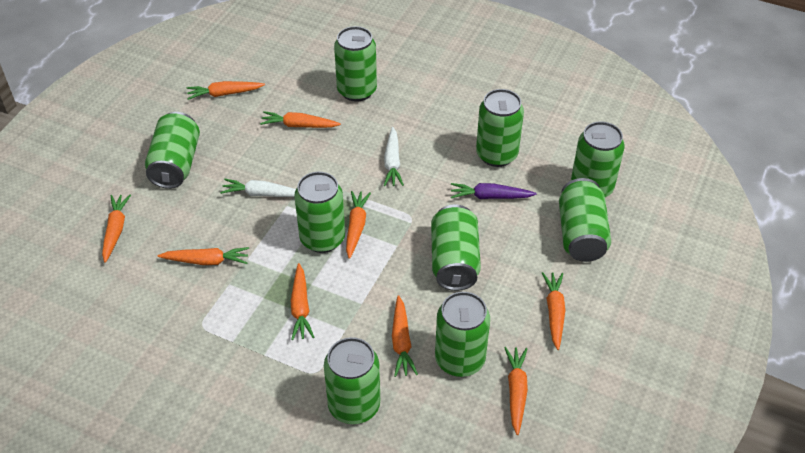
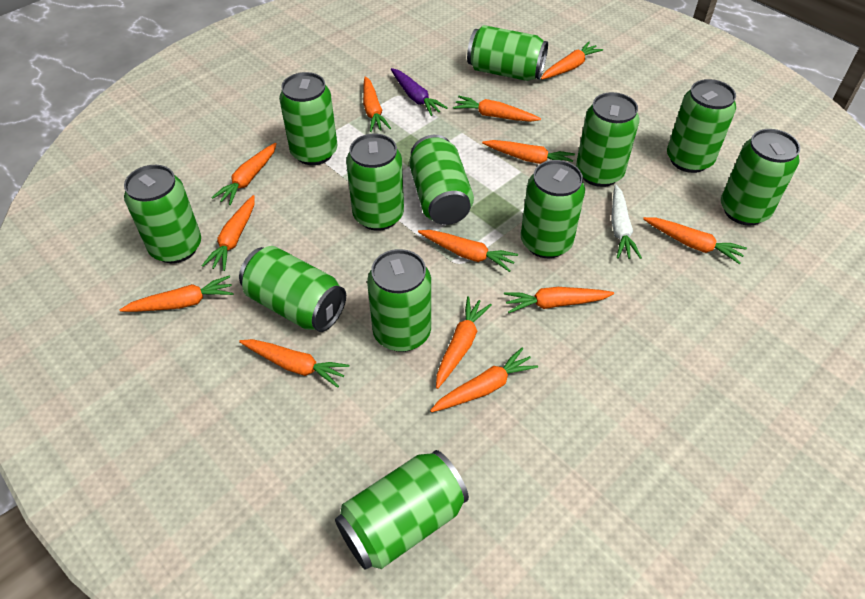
green can: [145,112,200,189] [294,172,345,253] [324,337,380,424] [334,26,377,102] [431,205,481,291] [435,292,490,377] [476,89,524,167] [559,178,611,262] [571,121,625,197] = 9 -> [124,165,201,263] [239,246,346,332] [279,72,337,165] [335,450,469,570] [346,134,404,231] [367,249,431,352] [409,135,474,225] [467,25,548,81] [521,160,585,258] [576,92,639,187] [667,79,736,173] [721,129,800,225] = 12
orange carrot: [102,195,131,263] [158,247,249,265] [187,81,265,100] [260,111,341,128] [291,263,314,340] [346,191,371,259] [392,295,418,377] [504,347,528,435] [542,272,565,350] = 9 -> [120,275,234,312] [202,195,255,271] [211,143,277,205] [239,339,349,388] [363,76,391,132] [418,230,518,272] [430,348,538,412] [436,296,492,389] [453,96,541,122] [482,140,575,164] [504,287,614,313] [541,42,603,80] [643,217,747,264] = 13
white carrot: [220,179,296,197] [384,127,404,186] = 2 -> [611,185,642,259] = 1

